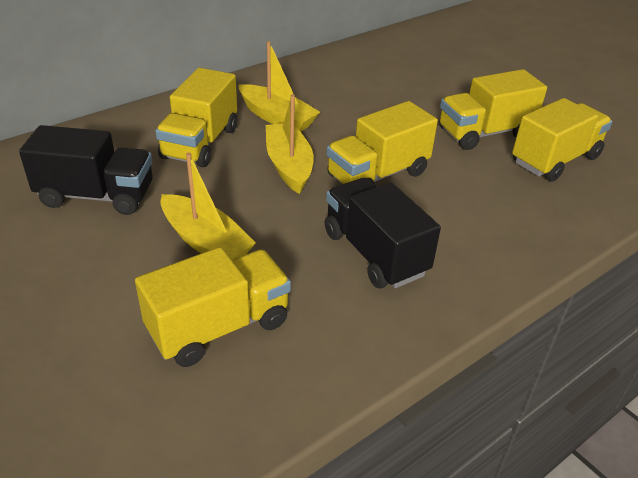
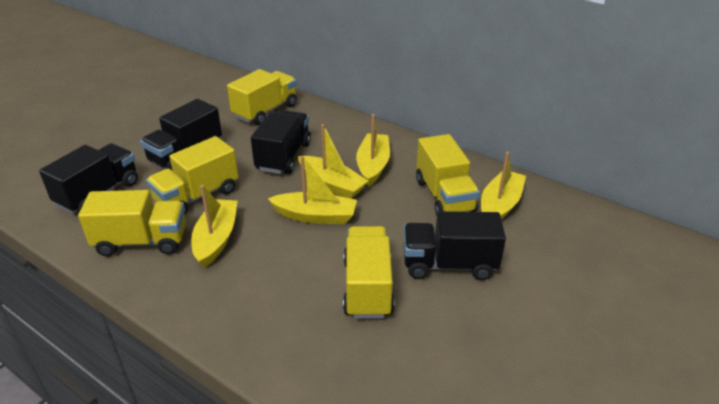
black truck: [19,125,153,215] [325,178,441,288] = 2 -> [39,143,138,214] [140,99,222,171] [251,110,311,174] [404,211,506,280] = 4
yellow boat: [161,152,256,260] [238,41,320,132] [266,94,314,194] = 3 -> [191,185,238,268] [268,156,357,224] [298,124,368,198] [356,114,390,186] [481,152,526,220] = 5

